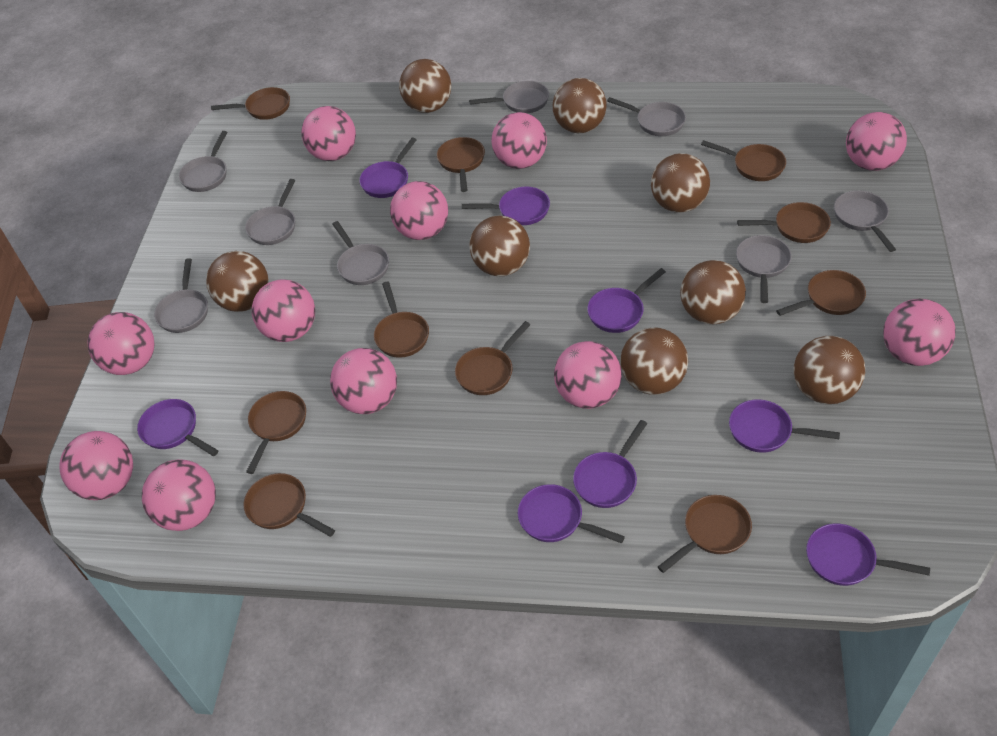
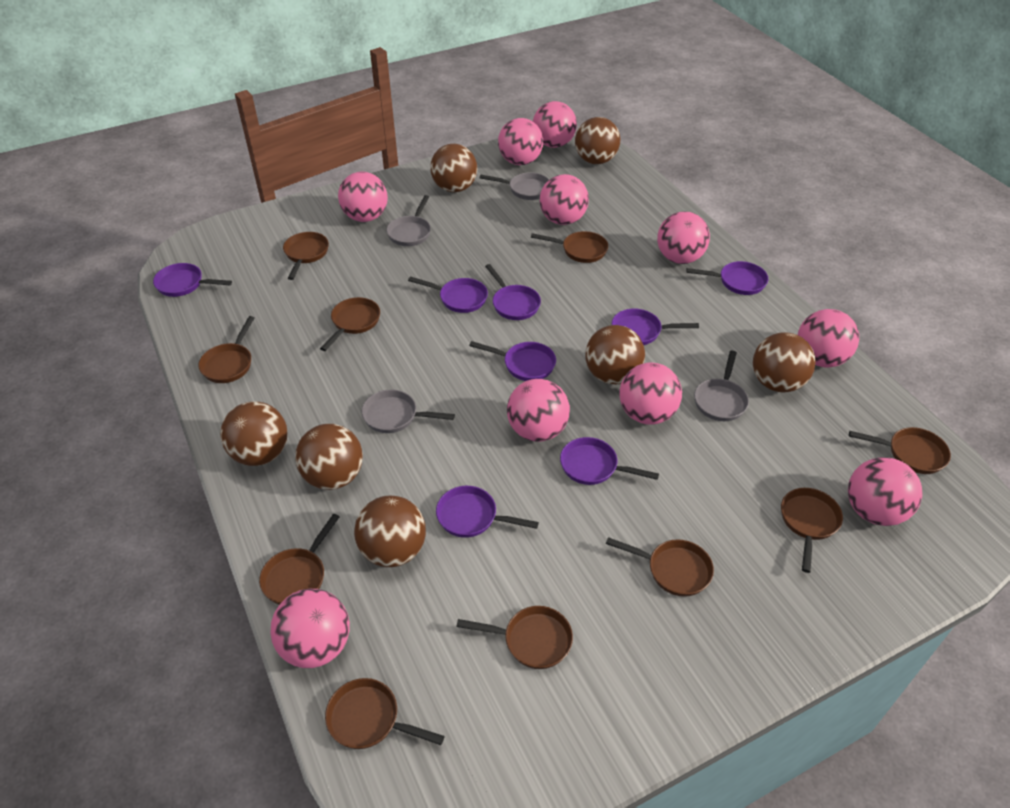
brown ball: [206,251,269,312] [399,59,451,113] [469,216,530,276] [553,78,607,133] [620,327,688,394] [651,153,710,213] [681,260,746,324] [794,336,865,404] = 8 -> [220,401,288,466] [295,424,363,490] [354,496,426,567] [430,144,477,192] [575,117,620,164] [585,325,645,384] [753,332,816,392] = 7
grey pan: [154,258,208,333] [179,131,227,192] [245,179,296,245] [332,221,389,285] [469,81,549,113] [607,97,686,136] [736,235,792,303] [834,190,896,252] = 8 -> [361,390,455,433] [386,195,431,246] [480,172,549,200] [694,351,749,421] = 4
pink ball: [59,431,133,500] [87,312,154,375] [142,459,216,531] [252,279,315,342] [301,106,356,161] [330,348,397,414] [390,181,448,240] [491,112,547,169] [554,341,622,409] [846,112,907,171] [883,299,956,366] = 11 -> [270,589,350,668] [338,172,388,222] [498,118,543,165] [507,379,570,442] [533,101,577,148] [539,174,589,225] [619,363,682,425] [657,211,710,264] [798,309,859,368] [848,457,923,526] = 10

